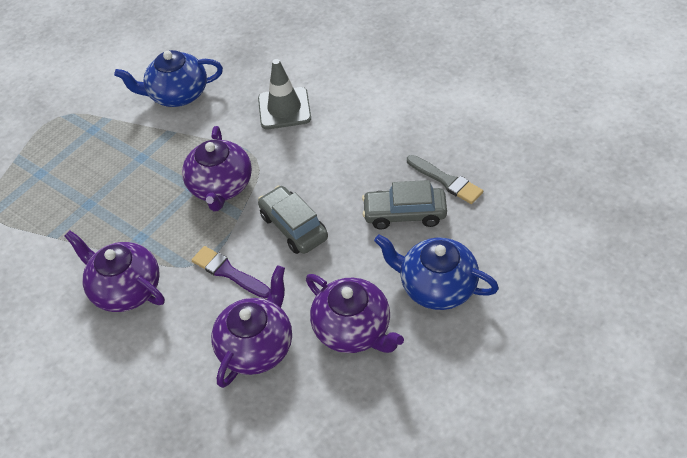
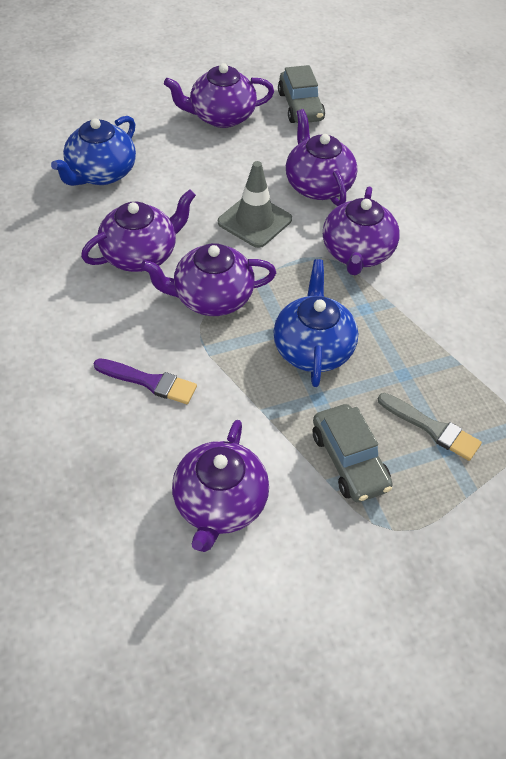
purple teapot: [65,231,165,312] [182,126,252,211] [211,265,292,388] [306,274,404,353] = 4 -> [81,189,196,272] [141,243,276,316] [164,63,274,128] [172,420,269,552] [286,109,357,206] [323,187,400,275] = 6

